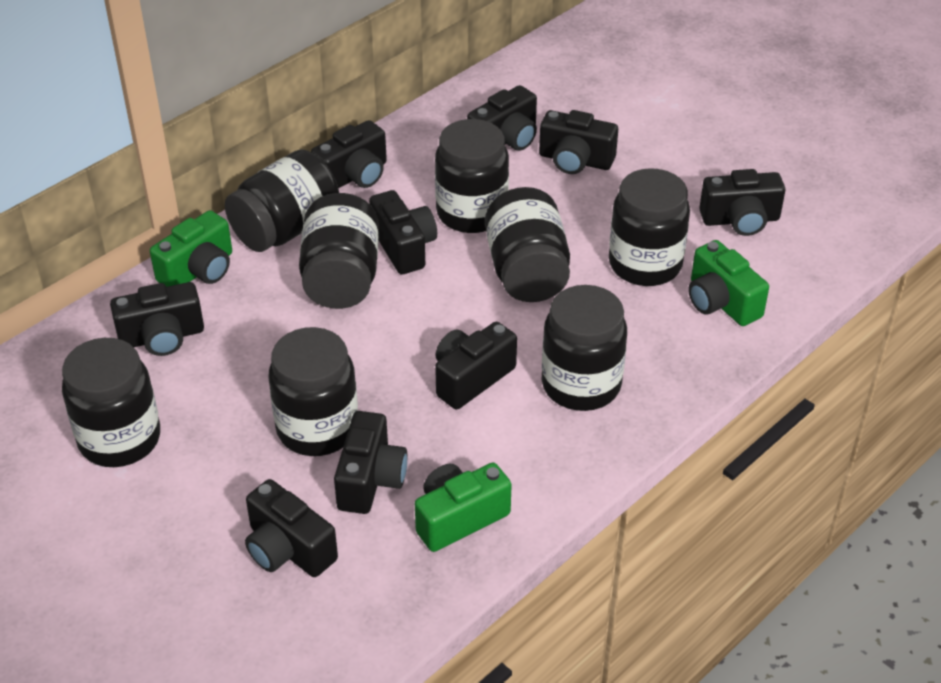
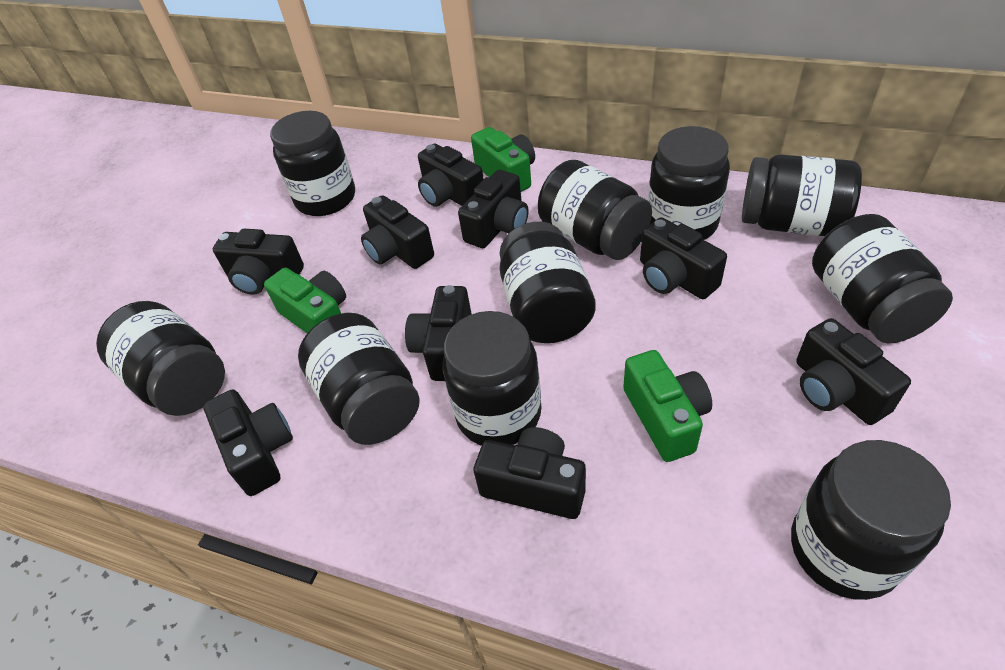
black jar: [62,338,160,467] [225,150,339,252] [268,327,358,456] [299,193,379,309] [435,119,509,233] [485,187,570,302] [542,285,627,411] [609,168,690,286] = 8 -> [96,301,225,416] [270,111,355,216] [298,313,420,445] [443,311,542,446] [500,222,596,343] [538,160,652,260] [648,126,730,240] [742,155,862,236] [791,440,951,600] [812,214,953,344] = 10

